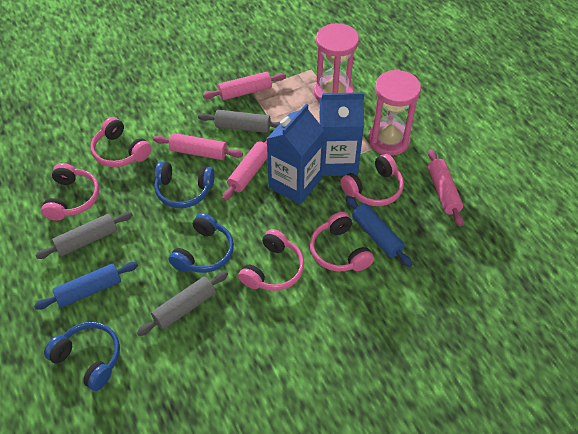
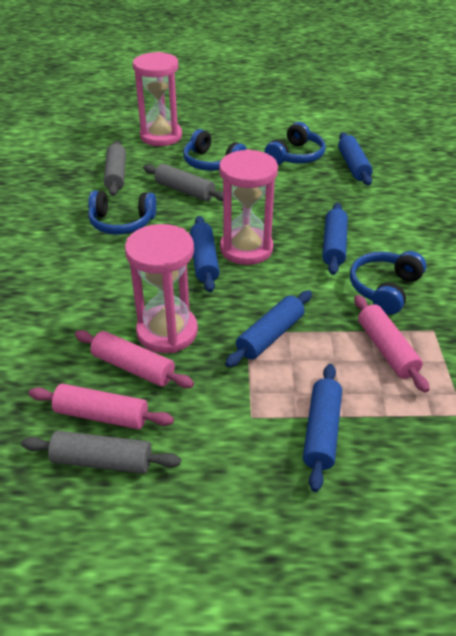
blue carton: [267,103,324,204] [319,92,364,176] = 2 -> none = 0
blue headphones: [44,322,120,391] [154,161,215,208] [168,213,234,273] = 3 -> [88,191,157,235] [183,129,247,171] [264,122,326,165] [350,251,426,315] = 4
blue rolling pin: [34,262,138,310] [346,196,412,267] = 2 -> [190,216,220,292] [225,290,312,367] [303,364,342,492] [322,203,348,275] [338,132,373,185] = 5
pink headphones: [41,163,99,221] [91,117,152,167] [238,229,304,291] [310,212,374,271] [340,154,404,206] = 5 -> none = 0
pink hourglass: [314,23,359,102] [368,70,421,156] = 2 -> [125,224,198,353] [133,52,182,146] [219,149,278,265] = 3
pink rolling pin: [153,133,243,160] [203,72,286,100] [222,137,268,201] [428,149,463,226] = 4 -> [29,384,174,429] [75,330,194,388] [354,295,429,393] = 3

